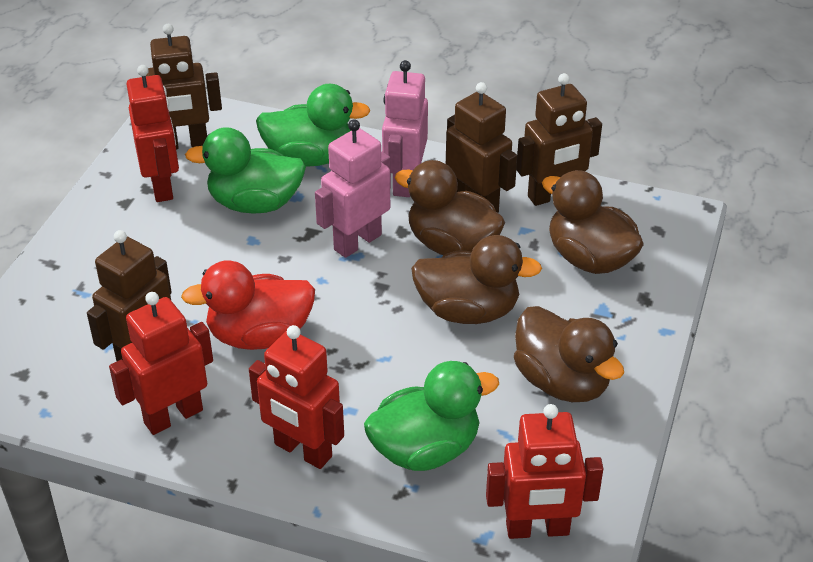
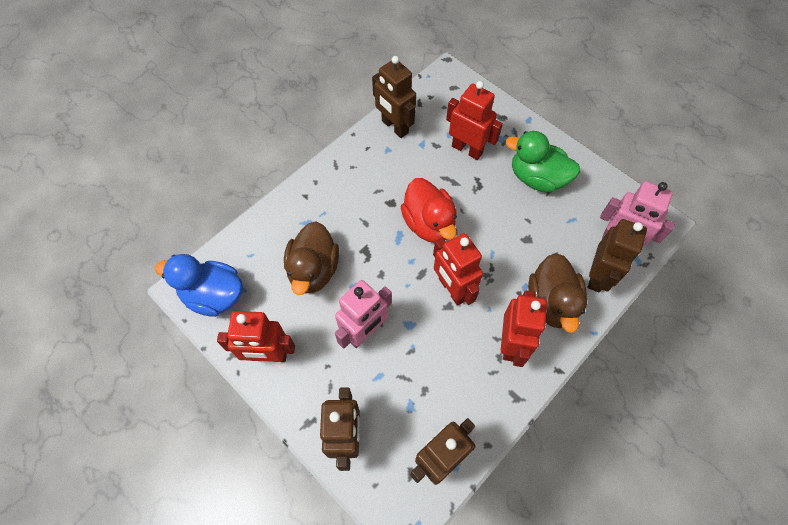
blue duck: none = 0 -> [155,254,243,317] = 1
brown duck: [395,160,505,255] [411,235,542,324] [514,306,624,402] [542,170,644,274] = 4 -> [284,221,339,295] [528,253,587,333] = 2
green duck: [185,127,306,214] [256,84,371,167] [364,361,499,471] = 3 -> [505,131,580,192] = 1

